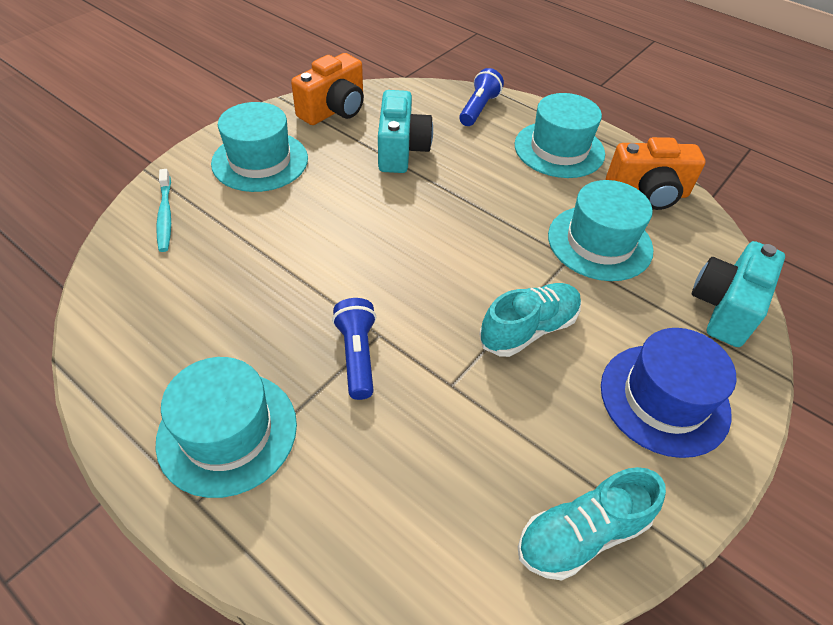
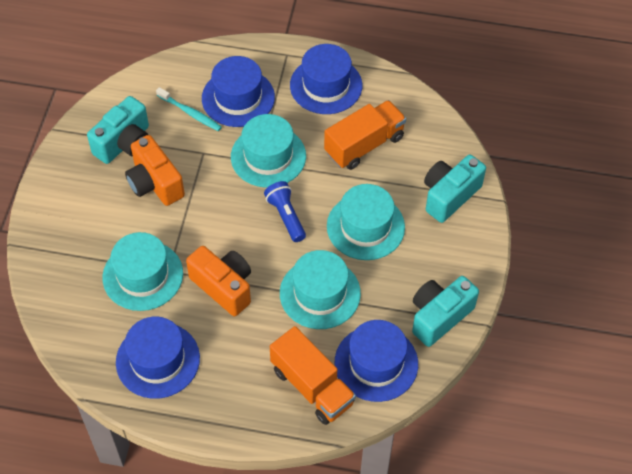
blue flashlight: [332,298,376,400] [459,68,504,126] = 2 -> [264,181,306,242] = 1
blue hat: [601,328,736,458] = 1 -> [116,317,200,399] [202,56,275,127] [290,44,362,114] [335,320,418,402] = 4
orange truck: none = 0 -> [270,326,356,425] [324,100,406,170] = 2
turquoise camera: [378,90,433,173] [692,241,785,347] = 2 -> [87,96,149,164] [412,276,479,347] [424,155,486,223] = 3
turquoise shoe: [479,283,581,357] [518,467,666,580] = 2 -> none = 0

